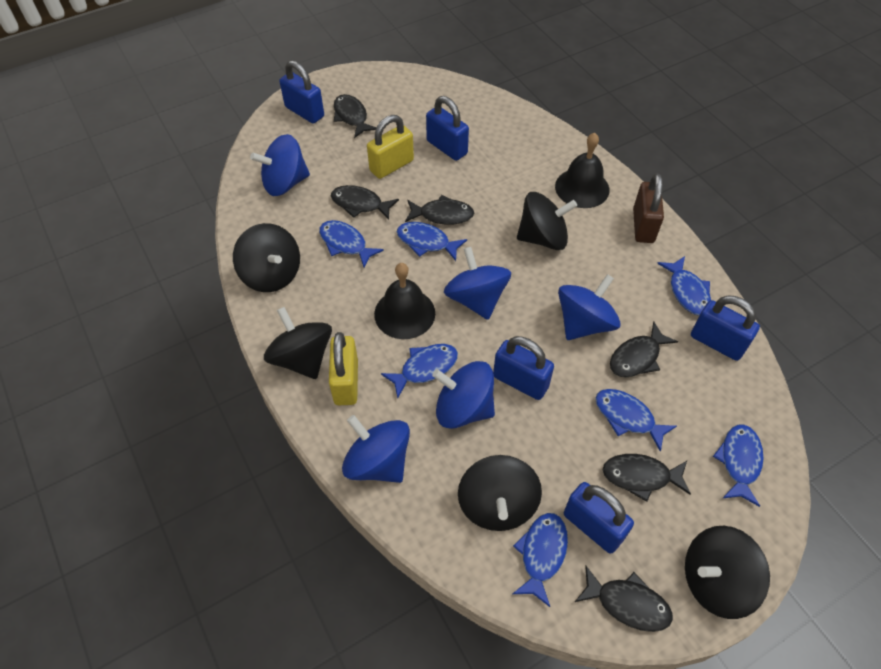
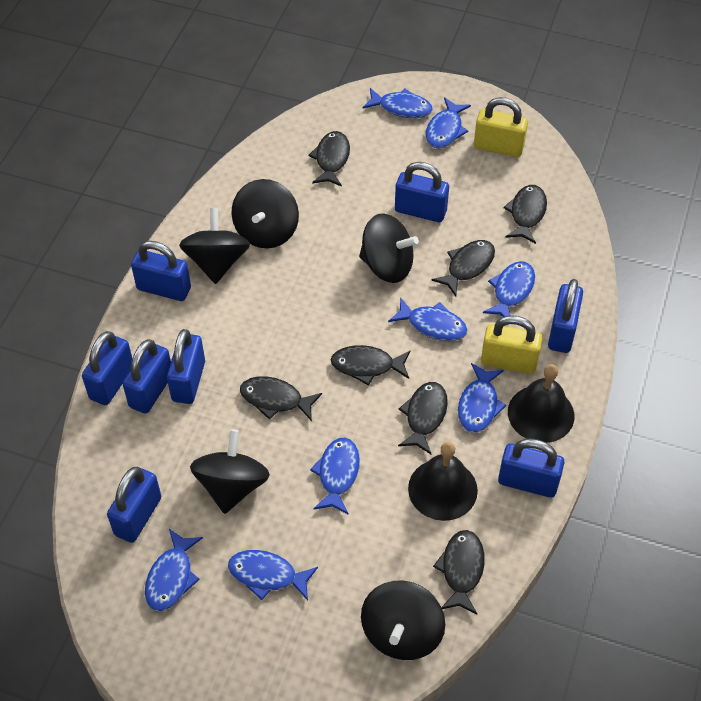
black fish: [331,185,399,220] [334,94,376,138] [405,195,474,225] [575,566,673,632] [602,454,691,502] [610,322,678,377] = 6 -> [240,376,322,421] [308,131,350,187] [331,345,411,386] [398,382,448,454] [431,240,495,296] [433,530,485,614] [503,185,547,244] = 7
blue fish: [319,220,384,268] [381,344,458,398] [397,222,467,261] [513,513,568,607] [595,389,677,452] [657,256,711,316] [713,425,764,507] = 7 -> [145,529,203,611] [228,550,318,600] [310,438,360,515] [362,88,433,118] [388,297,467,341] [426,97,471,148] [458,363,506,433] [483,261,535,325] = 8
blue padlock: [279,60,324,124] [426,96,469,161] [493,336,554,400] [564,482,634,554] [691,295,760,361] = 5 -> [82,331,133,405] [107,467,161,543] [123,339,171,414] [131,241,191,301] [167,329,205,404] [395,162,449,222] [498,439,564,498] [548,279,583,353] = 8
blue spinning top: [250,134,310,196] [342,415,410,483] [432,361,495,429] [444,247,511,320] [558,274,621,340] = 5 -> none = 0
brown padlock: [633,173,664,243] = 1 -> none = 0

